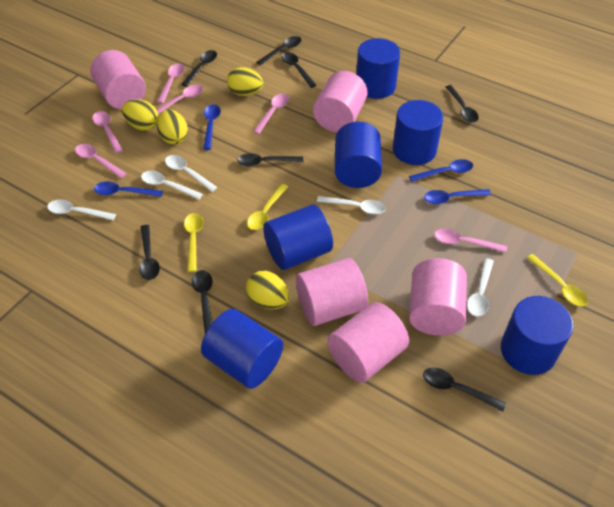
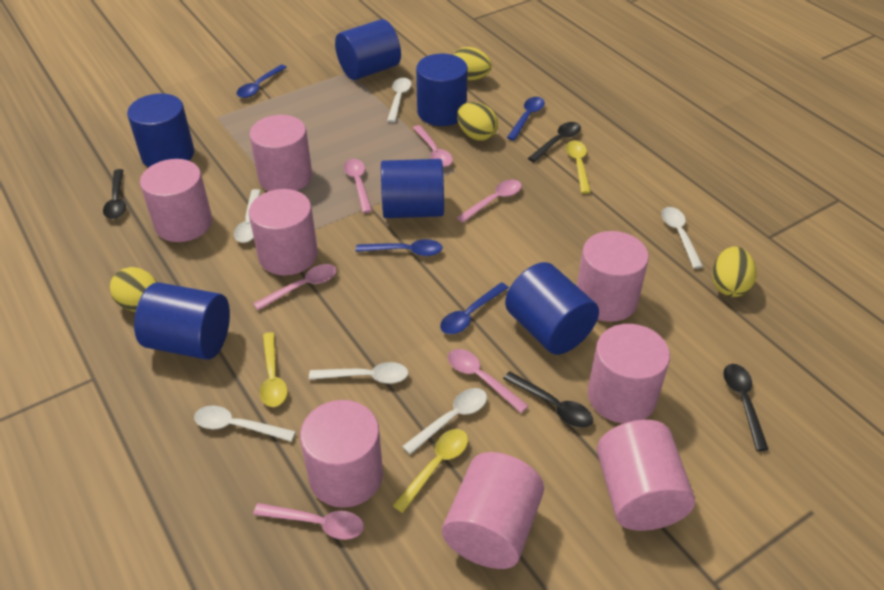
black spoon: [139,225,160,280] [181,50,217,87] [192,270,213,334] [237,153,303,166] [256,36,301,66] [281,52,317,88] [423,367,506,411] [446,85,479,122] = 8 -> [103,169,126,219] [503,371,593,428] [528,122,581,163] [723,364,769,451] = 4
pink cylinder: [90,50,146,109] [296,258,368,326] [313,71,368,132] [327,302,409,383] [409,258,467,336] = 5 -> [140,159,212,242] [249,115,312,191] [249,189,318,276] [300,400,383,508] [442,452,544,569] [577,231,649,322] [588,324,670,424] [597,420,695,531] = 8
white spoon: [47,199,116,220] [141,170,203,199] [165,155,217,192] [317,196,386,214] [467,258,494,316] = 5 -> [194,405,296,442] [234,189,261,243] [309,362,408,384] [387,78,412,122] [402,388,487,455] [661,207,703,269] = 6

